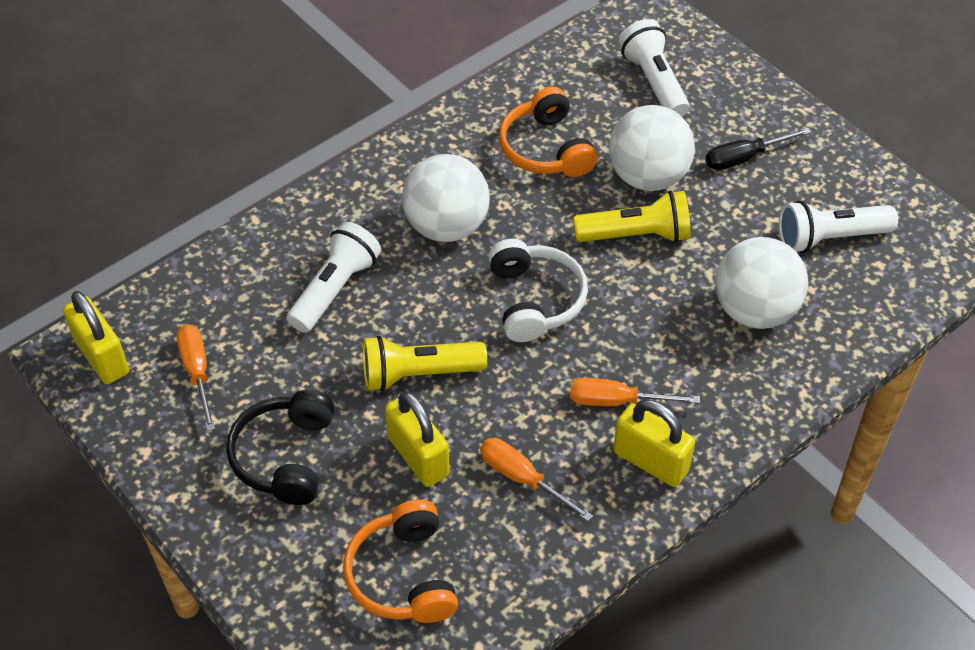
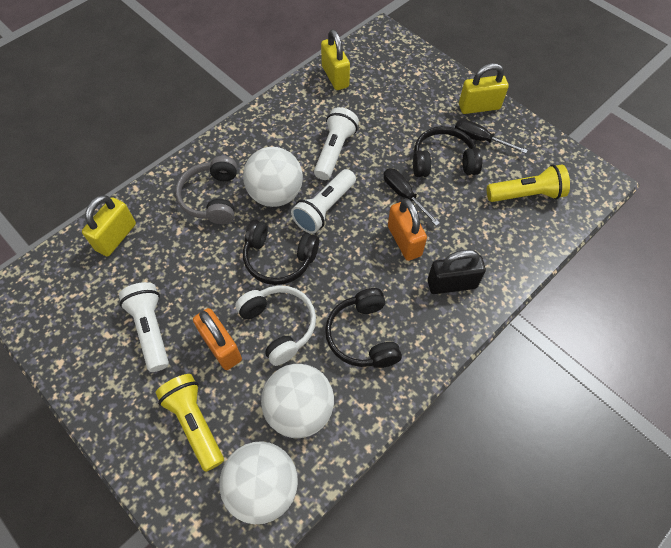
black headphones: [226,390,334,505] = 1 -> [243,220,319,285] [325,288,402,368] [413,126,482,177] = 3
black padlock: none = 0 -> [427,250,486,294] = 1
black screwdriver: [706,128,811,170] = 1 -> [384,168,440,226] [455,119,528,153] = 2
grey headphones: none = 0 -> [175,156,237,224] = 1
orange headphones: [343,500,458,623] [499,87,597,177] = 2 -> none = 0
orange padlock: none = 0 -> [193,308,242,370] [388,199,427,261] = 2
orange screwdriver: [177,324,215,431] [480,438,593,521] [570,378,700,406] = 3 -> none = 0

